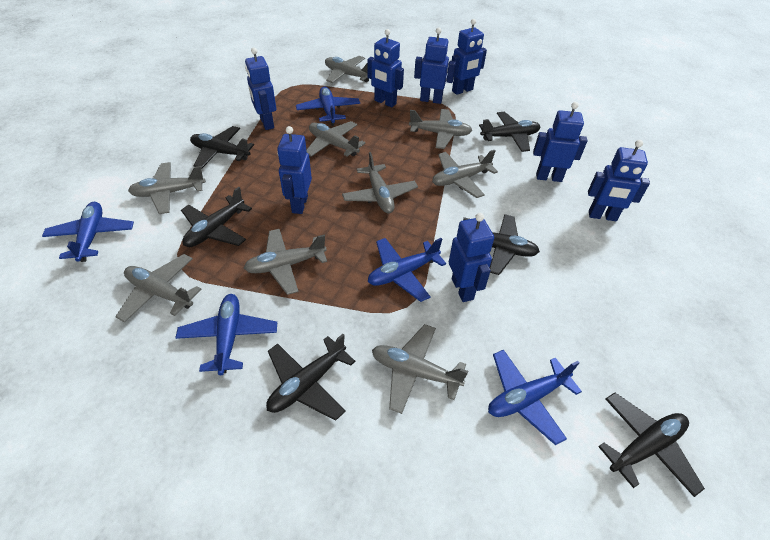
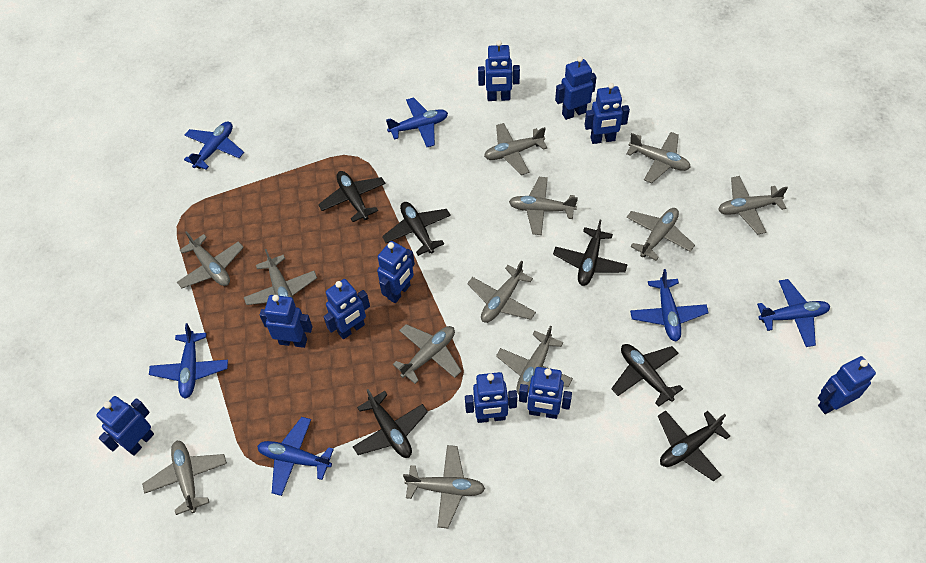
blue plane: [42,202,134,262] [175,294,277,375] [296,87,360,126] [368,238,446,302] [488,350,582,445] = 5 -> [149,323,228,399] [184,121,244,170] [257,417,334,496] [386,97,448,147] [630,269,709,341] [757,279,830,347] = 6
blue robot: [245,48,276,130] [277,126,312,214] [368,29,404,107] [414,28,456,104] [449,213,494,302] [452,19,487,95] [533,102,587,182] [588,140,650,221] = 8 -> [96,396,154,456] [260,295,313,348] [324,279,370,339] [377,241,415,303] [465,372,517,423] [478,40,520,101] [519,367,572,419] [555,56,597,120] [585,83,630,144] [818,356,876,414] = 10
grey plane: [115,254,202,322] [128,162,206,214] [244,229,327,295] [306,121,366,156] [325,56,369,83] [342,152,418,213] [372,324,468,414] [409,109,473,149] [432,150,498,198] = 9 -> [142,441,227,515] [177,231,244,288] [244,249,317,305] [393,324,462,384] [403,445,485,528] [467,260,536,323] [484,123,547,175] [496,326,573,394] [509,177,578,235] [626,132,691,183] [626,208,695,261] [718,176,788,235] = 12

